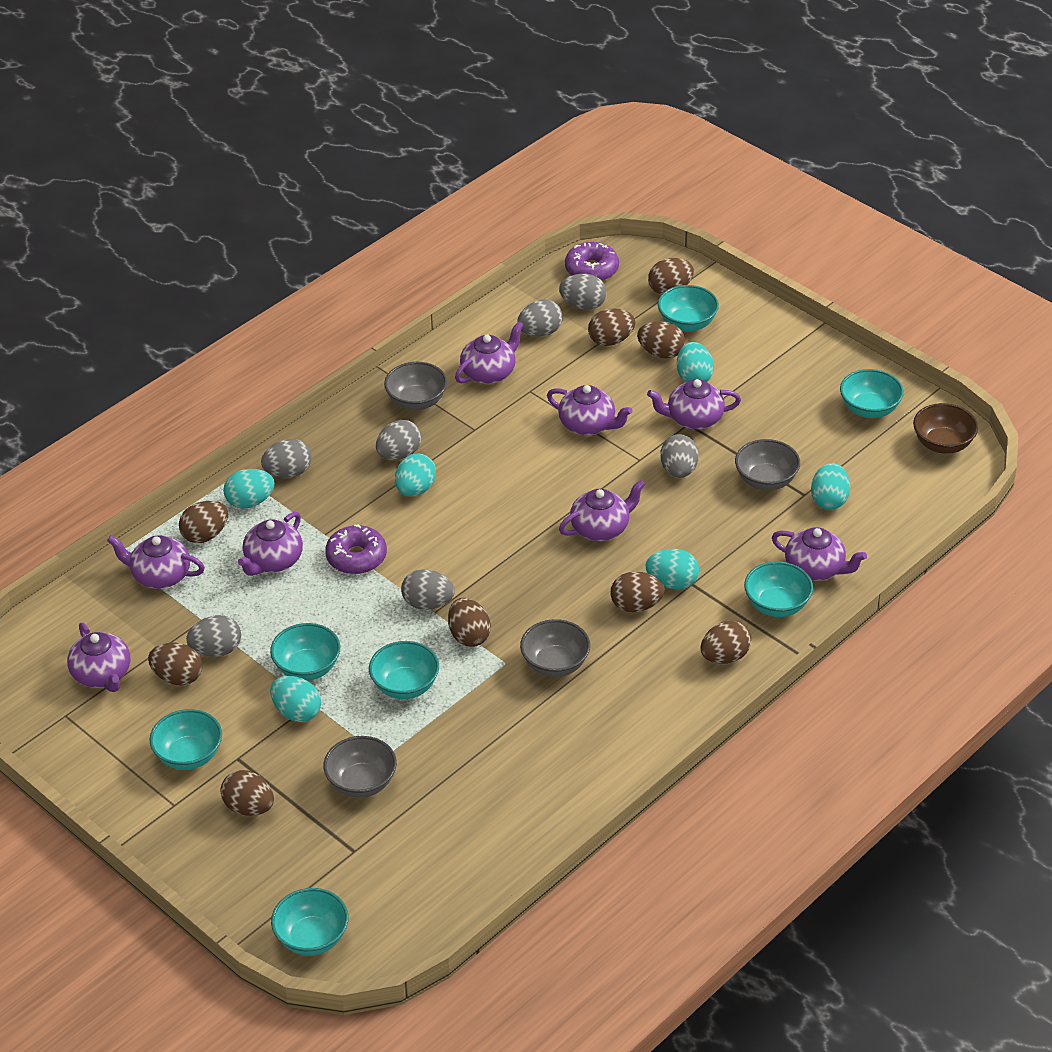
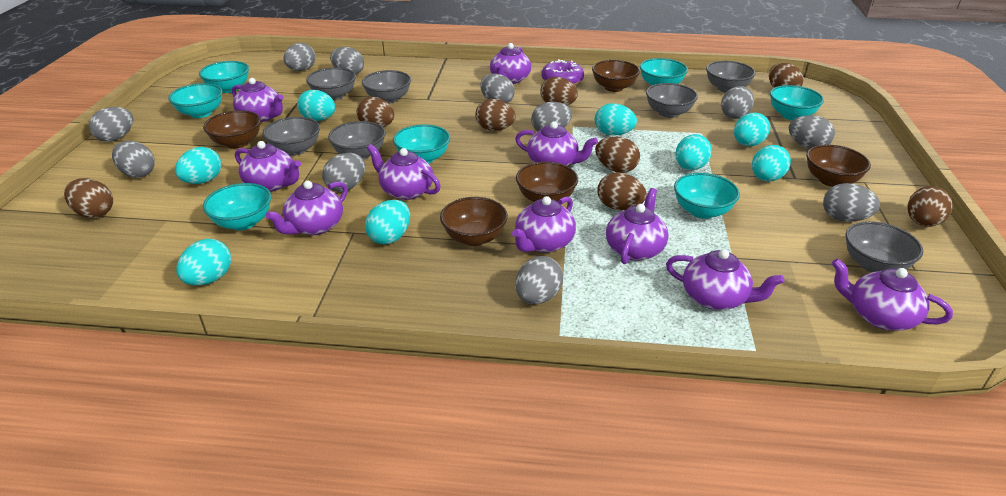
brown bowl: [913,403,978,454] = 1 -> [203,110,261,149] [440,197,508,246] [516,162,578,202] [592,60,640,92] [806,145,871,187] = 5
brown egg: [148,643,202,686] [179,501,228,543] [221,770,274,816] [448,598,491,647] [588,308,635,346] [610,572,665,612] [637,321,685,359] [648,258,694,295] [701,621,751,664] = 9 -> [64,178,113,218] [356,97,394,127] [475,99,516,131] [540,77,578,106] [595,137,640,173] [597,172,647,210] [769,63,804,88] [907,186,953,227] = 8
grey bowl: [323,736,397,798] [384,362,447,410] [520,619,590,677] [735,439,800,491] = 4 -> [262,117,320,156] [306,67,356,101] [328,121,386,160] [362,70,411,104] [646,83,698,118] [706,61,756,93] [845,221,923,272] = 7
grey egg: [186,615,241,657] [261,439,311,478] [376,420,421,460] [401,569,455,610] [517,300,563,337] [559,274,607,310] [660,434,699,478] = 7 -> [88,107,133,142] [112,141,155,178] [283,43,316,71] [322,153,365,192] [330,47,364,74] [480,74,515,103] [515,256,563,304] [531,102,572,131] [721,86,754,119] [789,115,835,149] [823,183,880,222] = 11
purple donut: [325,524,387,574] [565,242,619,281] = 2 -> [541,59,584,85] = 1
purple teapot: [67,623,130,692] [107,535,205,589] [238,512,303,576] [455,321,524,384] [547,385,633,435] [559,480,645,541] [647,379,741,429] [772,527,867,581] = 8 -> [232,78,284,122] [235,141,301,192] [266,181,348,235] [367,144,441,200] [490,43,531,84] [512,196,576,253] [515,121,598,166] [606,188,668,264] [666,249,784,310] [831,259,953,331] = 10
turquoise egg: [223,469,275,509] [270,676,321,722] [395,453,436,496] [646,549,699,589] [677,342,714,382] [811,463,850,510] = 6 -> [175,147,221,184] [176,239,231,285] [297,90,336,121] [365,200,410,244] [595,103,637,136] [675,134,712,170] [734,113,770,146] [752,145,791,181] = 8

